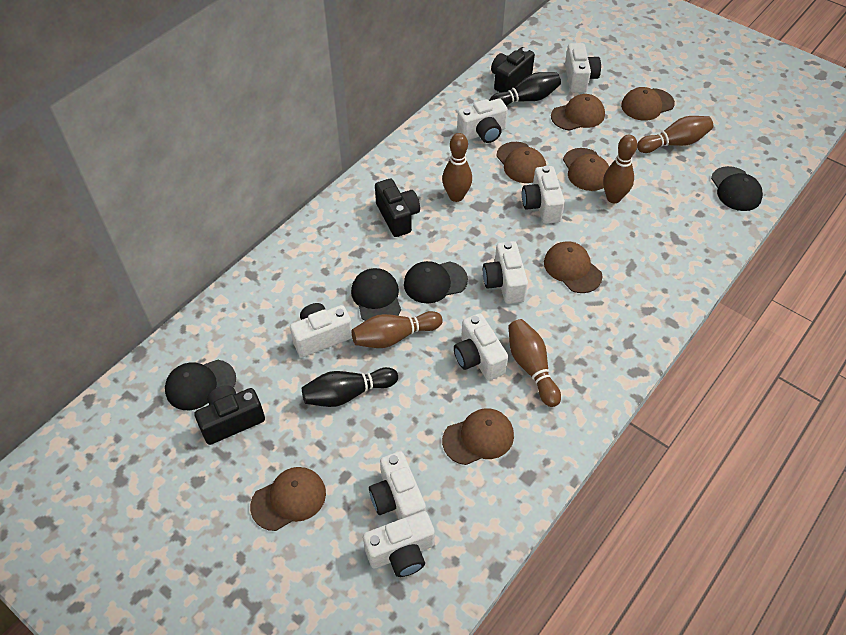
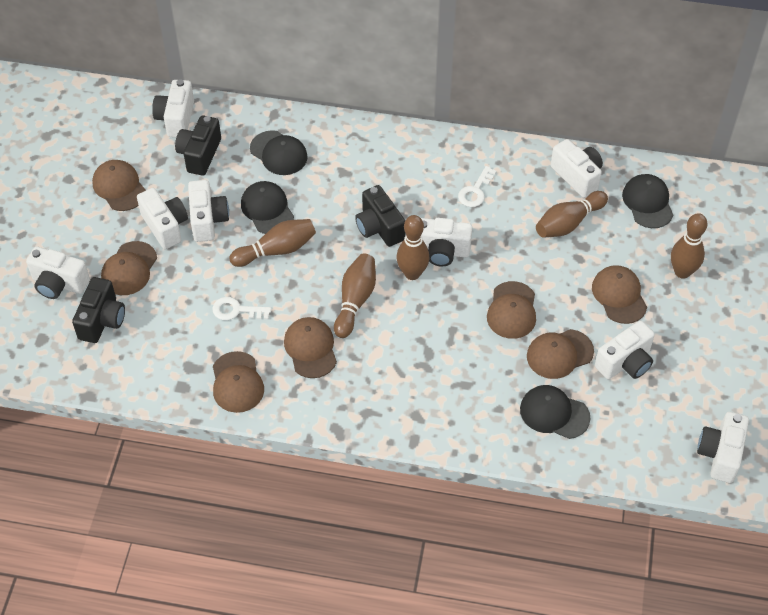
black bowling pin: [302,367,398,407] [489,72,561,106] = 2 -> none = 0
white key: none = 0 -> [212,297,271,320] [458,166,497,207] = 2

